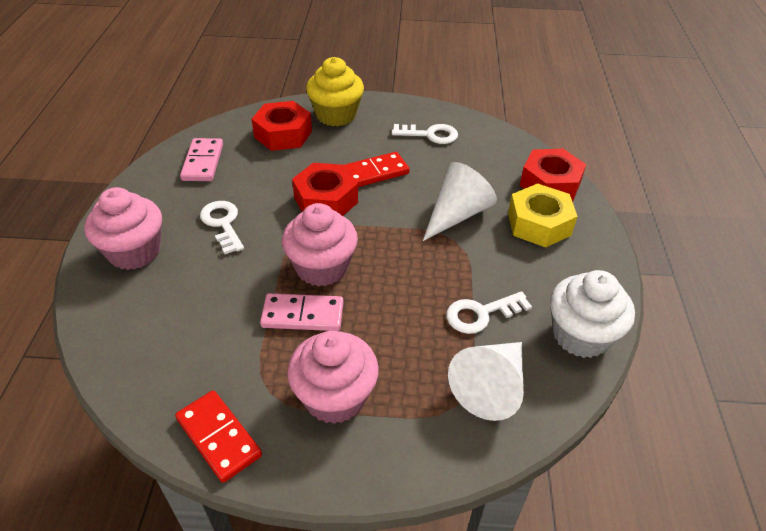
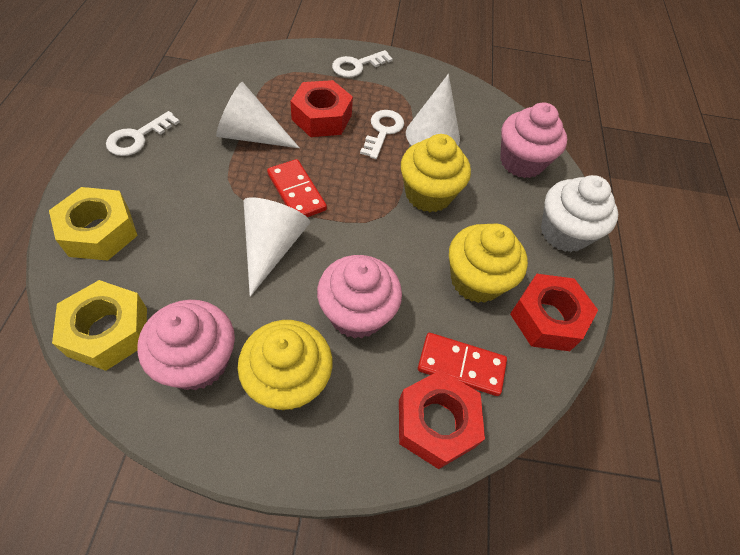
pink domino: [180,138,223,181] [260,293,344,331] = 2 -> none = 0
white cone: [423,162,497,241] [448,342,524,421] = 2 -> [216,82,299,148] [243,197,310,297] [406,74,460,146] = 3
yellow cupcake: [306,57,364,126] = 1 -> [238,320,332,411] [401,134,471,212] [449,223,528,303] = 3
yellow nut: [508,183,578,248] = 1 -> [49,187,138,261] [52,280,147,371] = 2

